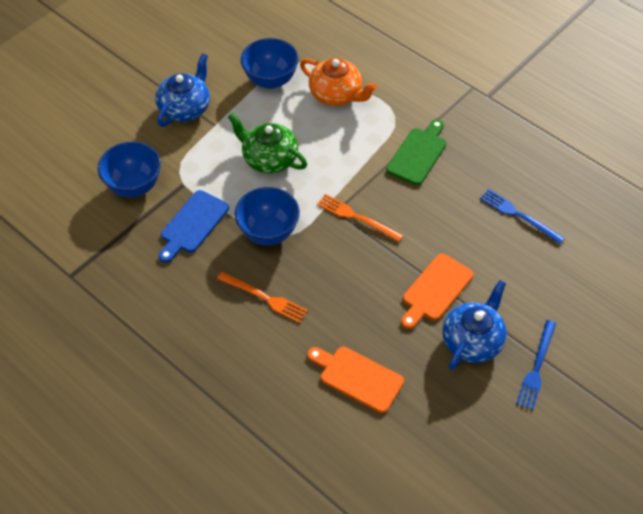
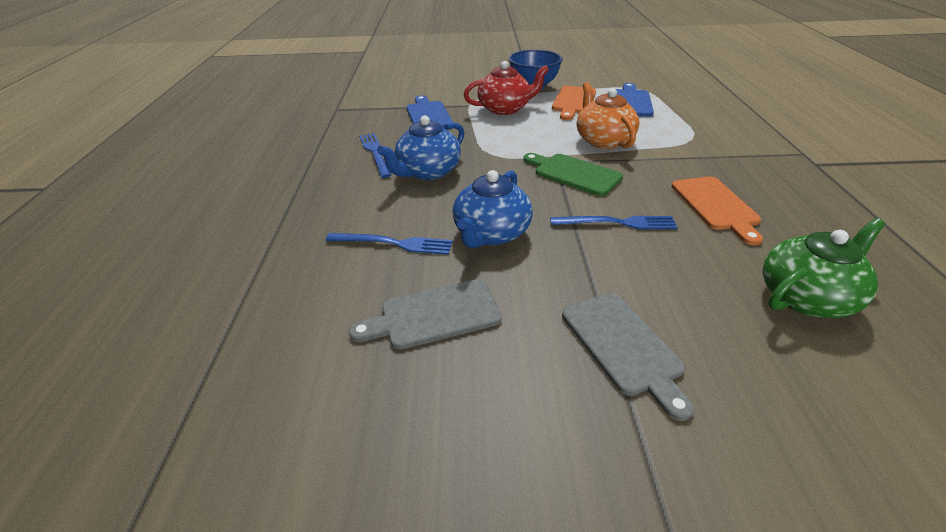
blue bowl: [98,141,161,197] [235,187,300,245] [241,38,299,89] = 3 -> [509,50,563,90] = 1
blue cutting board: [159,190,229,263] = 1 -> [407,95,453,128] [616,83,654,117] = 2
blue fork: [480,189,565,244] [516,320,556,410] = 2 -> [326,233,453,255] [359,133,391,178] [550,216,678,229] = 3
grey cutting board: none = 0 -> [349,279,502,350] [562,293,694,421] = 2
orange fork: [217,272,308,323] [317,194,403,242] = 2 -> none = 0
red teapot: none = 0 -> [464,61,549,115] = 1

